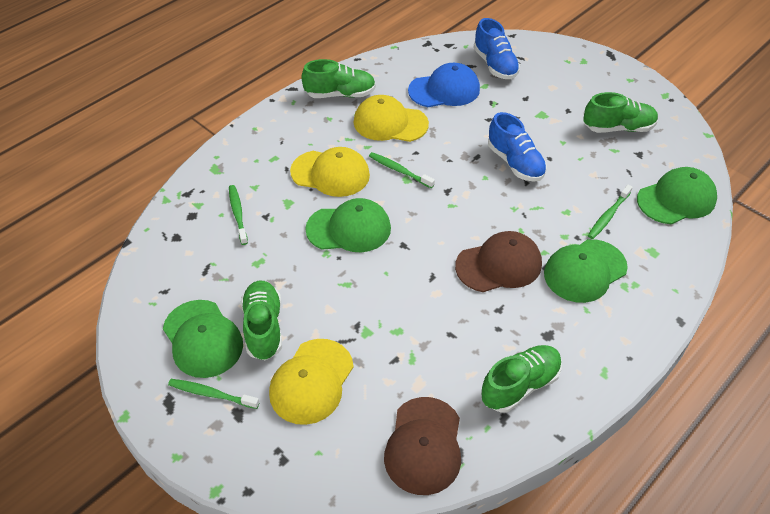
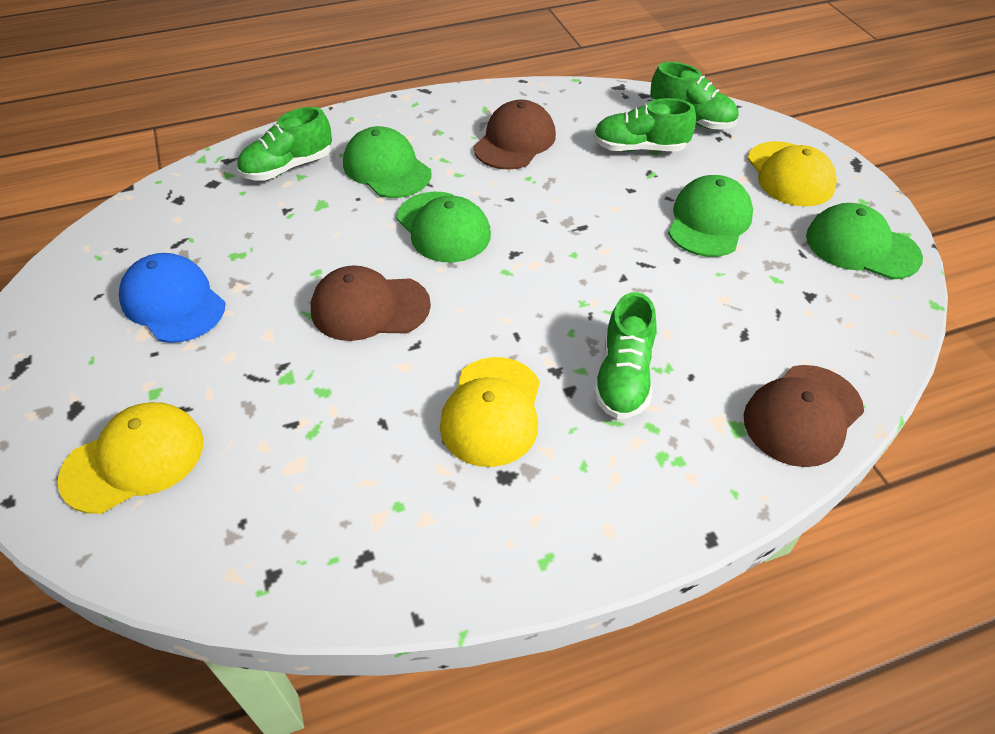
blue shoe: [474,18,520,79] [488,112,547,182] = 2 -> none = 0
brown cap: [384,397,461,495] [455,231,542,292] = 2 -> [311,265,431,341] [474,99,556,170] [744,365,864,467] = 3
green toothbrush: [168,379,259,409] [229,185,248,245] [369,152,435,188] [588,185,633,239] = 4 -> none = 0

